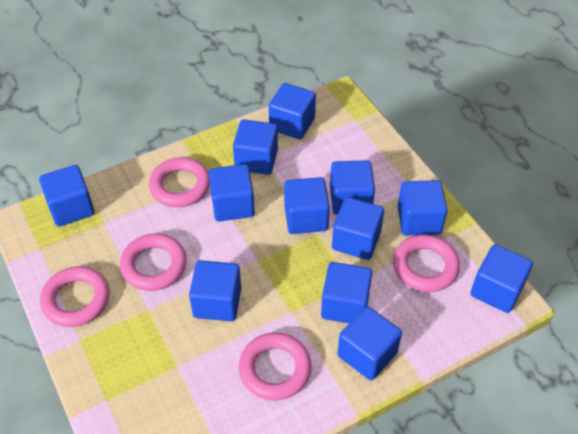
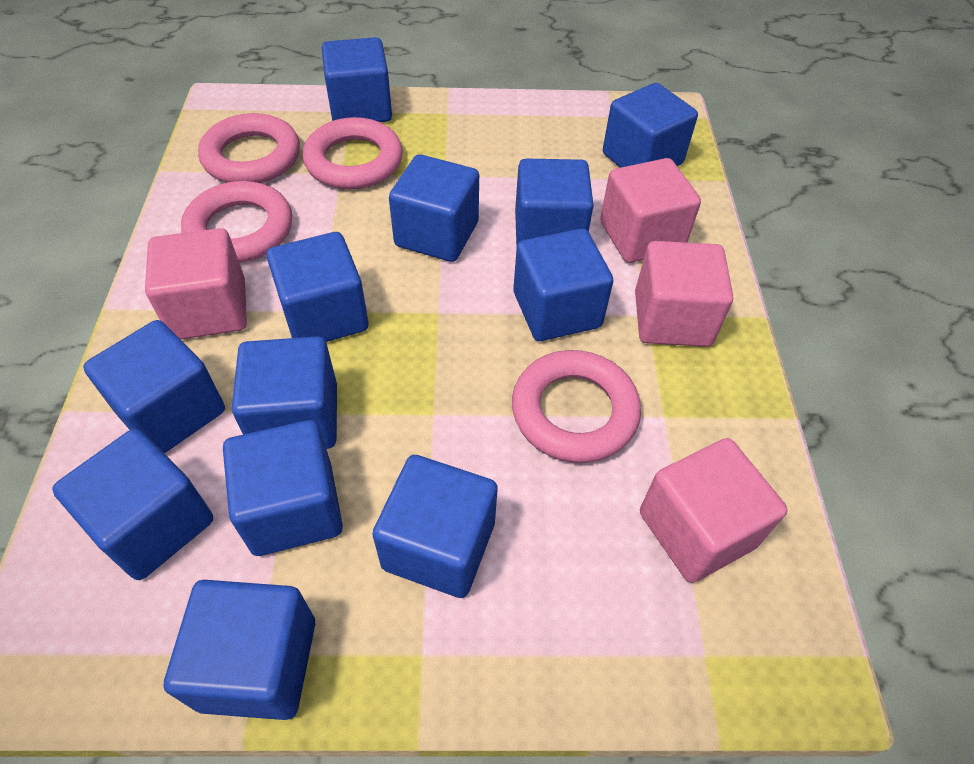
pink cube: none = 0 -> [145,228,247,339] [600,158,701,263] [635,241,733,347] [640,438,788,583] = 4
pink ring: [40,266,110,327] [120,233,187,291] [149,157,210,207] [239,332,312,400] [393,235,460,292] = 5 -> [181,181,292,263] [198,113,300,183] [303,117,403,189] [512,350,641,463] = 4

